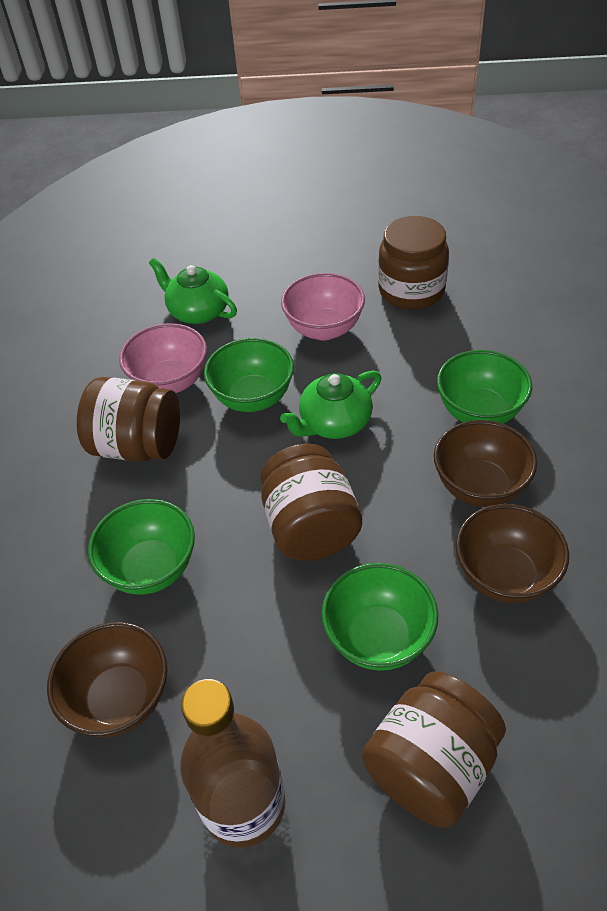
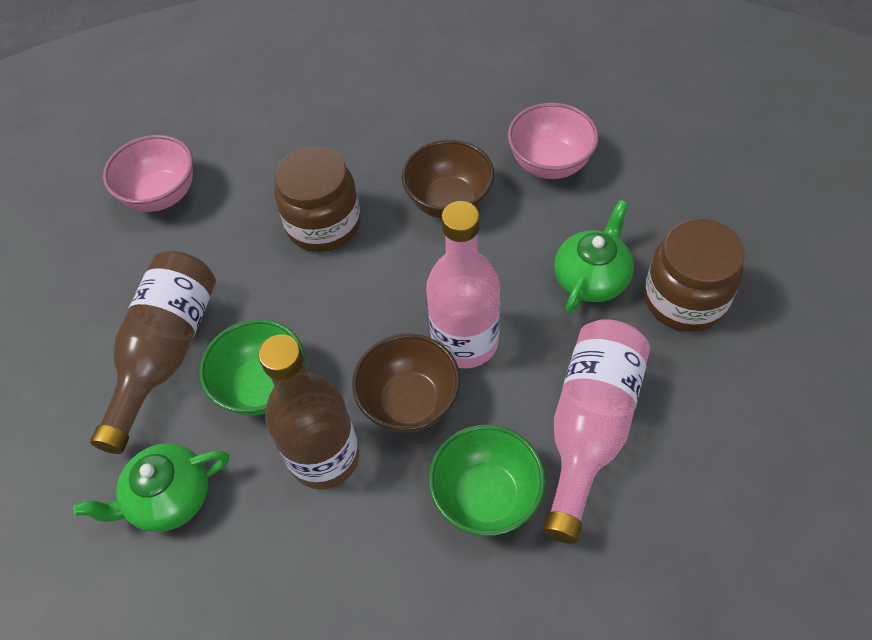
brown bottle: [180,679,285,848] = 1 -> [90,251,216,454] [258,334,360,489] = 2
brown bowl: [47,622,167,737] [434,420,537,507] [456,504,569,603] = 3 -> [352,334,460,433] [402,140,494,218] = 2
brown jar: [77,377,180,462] [260,443,362,561] [362,671,506,828] [378,216,449,309] = 4 -> [274,146,361,252] [644,219,745,332] = 2
green bowl: [88,499,195,595] [204,338,294,412] [321,563,438,671] [437,350,532,424] = 4 -> [199,319,305,416] [429,424,545,536] = 2
pink bottle: none = 0 -> [426,201,500,368] [543,319,650,544] = 2

